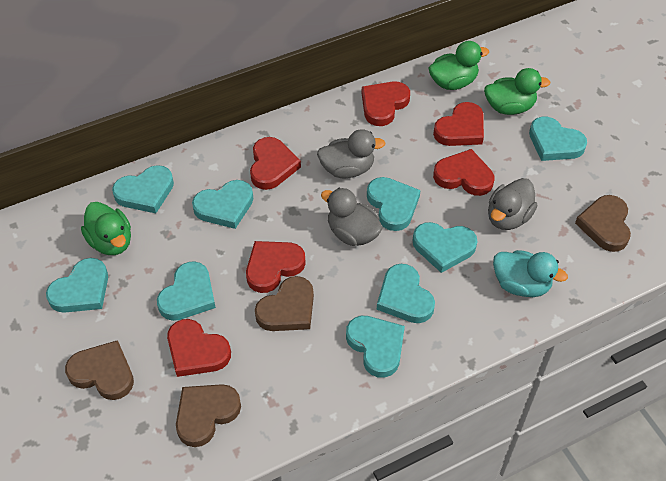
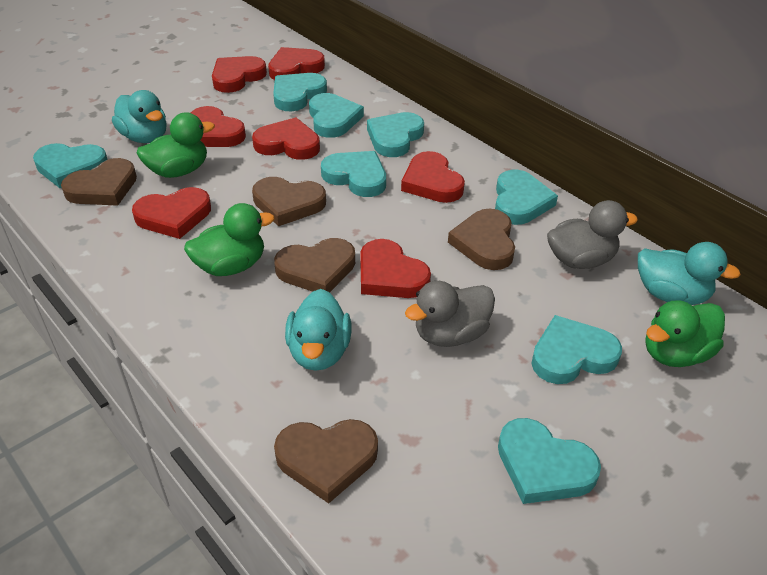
brown heart: [65,340,134,400] [176,384,241,447] [255,276,314,331] [575,195,631,252] = 4 -> [61,158,137,206] [252,177,326,226] [274,238,355,292] [274,419,378,504] [448,209,515,270] = 5
grey duck: [317,129,386,178] [321,188,382,246] [488,178,538,230] = 3 -> [405,281,495,347] [547,200,638,269] = 2
red heart: [167,319,231,377] [246,241,306,293] [250,137,301,190] [362,82,410,126] [433,102,484,146] [433,149,494,196] = 6 -> [132,187,211,239] [191,106,246,147] [212,56,267,93] [252,117,320,160] [268,47,325,80] [360,239,431,298] [401,151,465,203] = 7
turquoise duck: [493,250,568,297] = 1 -> [112,90,167,143] [285,289,352,371] [638,242,741,305] = 3
turquoise heart: [46,258,108,313] [112,165,174,213] [157,261,216,321] [192,180,253,229] [346,316,405,378] [367,177,421,231] [377,264,435,323] [413,222,477,273] [529,117,587,161] = 9 -> [33,143,108,188] [273,73,327,111] [309,93,364,138] [321,151,386,197] [367,112,424,157] [495,170,558,225] [498,418,601,504] [531,315,622,384] = 8

